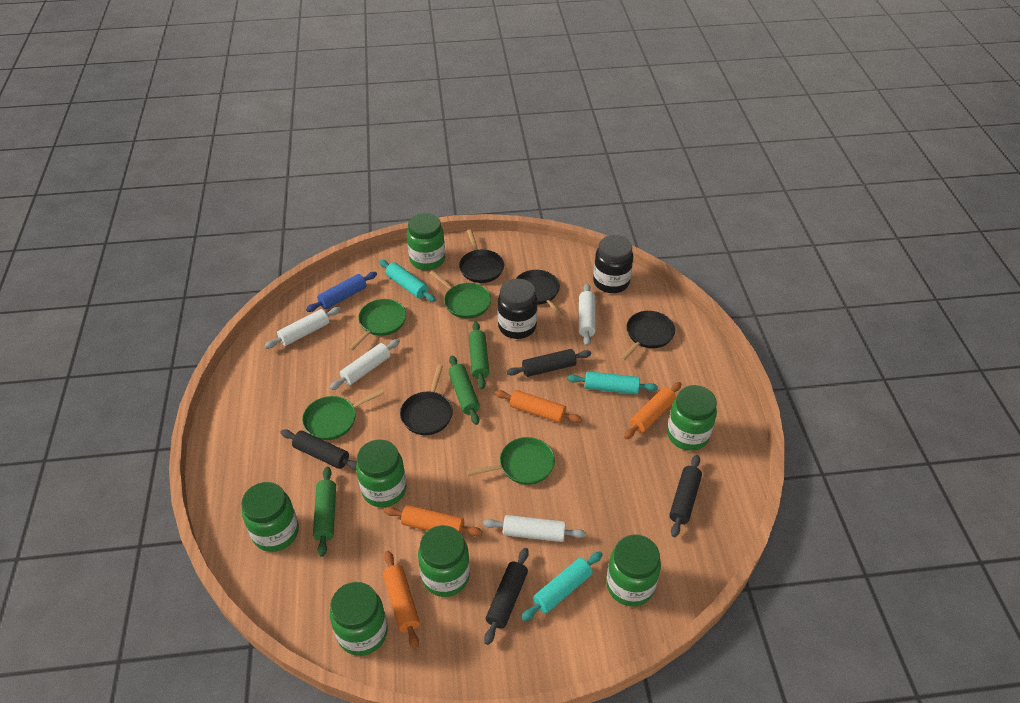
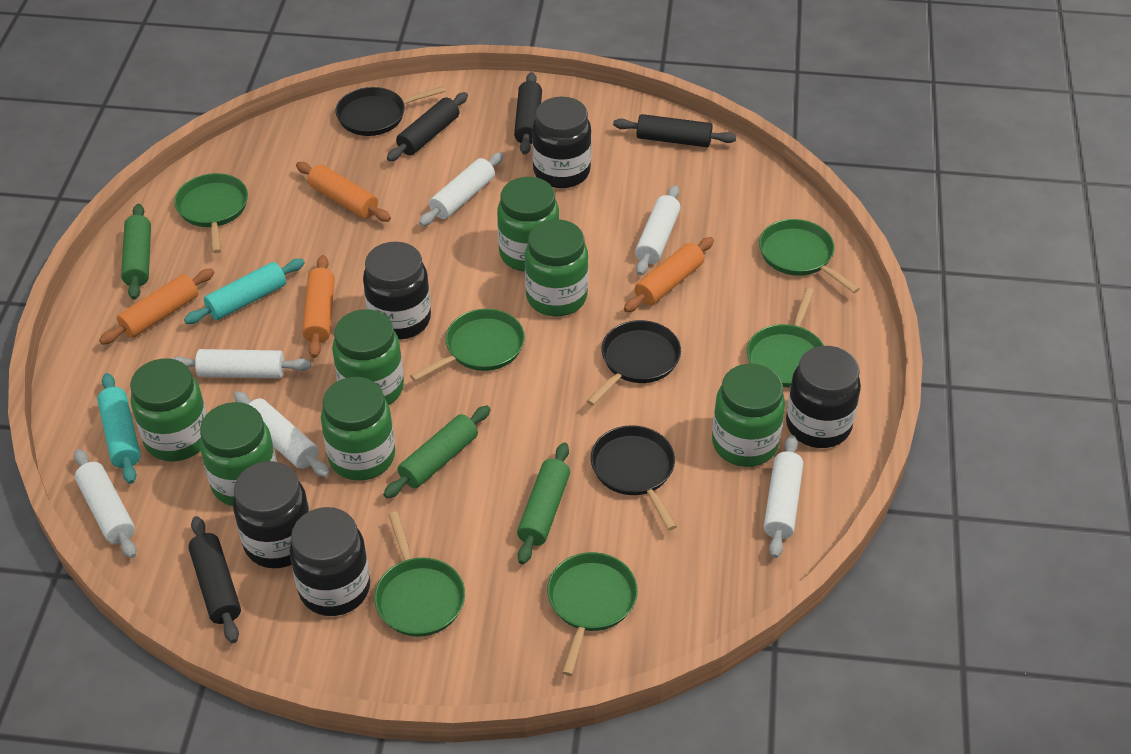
black jar: [497,279,538,339] [593,235,633,293] = 2 -> [233,461,310,568] [290,507,370,616] [363,242,431,340] [532,97,591,188] [786,346,861,448] = 5
black pan: [400,365,453,435] [459,229,504,283] [516,270,565,319] [620,311,675,361] = 4 -> [336,86,446,136] [587,320,681,406] [591,425,677,530] = 3
blue rolling pin: [306,272,377,312] = 1 -> none = 0
green pan: [302,389,384,440] [348,299,406,351] [430,270,491,319] [466,437,555,485] = 4 -> [174,173,248,253] [374,511,465,637] [410,309,525,381] [547,552,638,676] [747,288,824,387] [759,219,860,293] = 6
turquoise rolling pin: [379,260,436,302] [521,551,603,621] [567,371,658,394] = 3 -> [97,373,141,484] [184,259,305,324] = 2
white rolling pin: [264,307,341,349] [329,339,400,390] [483,515,586,542] [579,283,596,346] = 4 -> [74,449,136,558] [172,349,311,378] [233,391,330,477] [419,152,504,226] [635,185,680,276] [764,435,803,558] = 6

